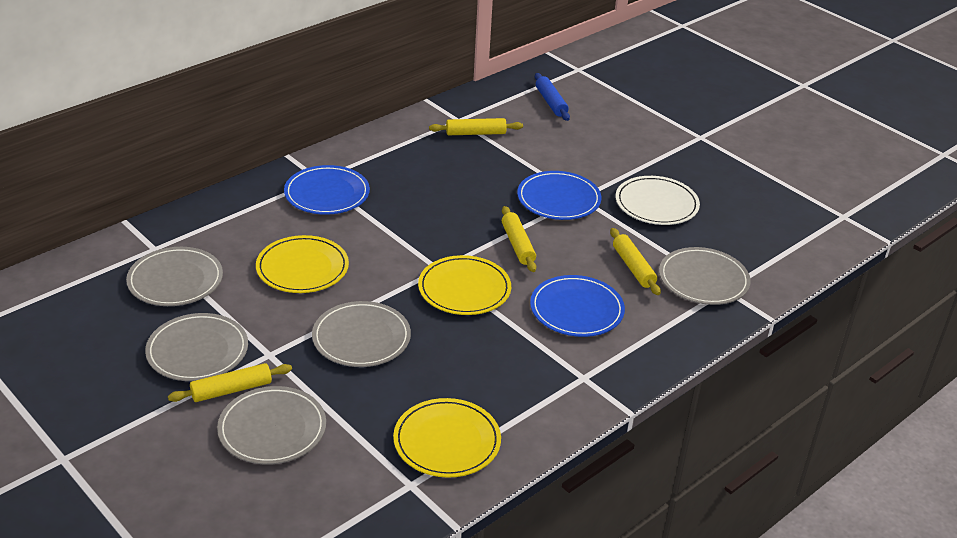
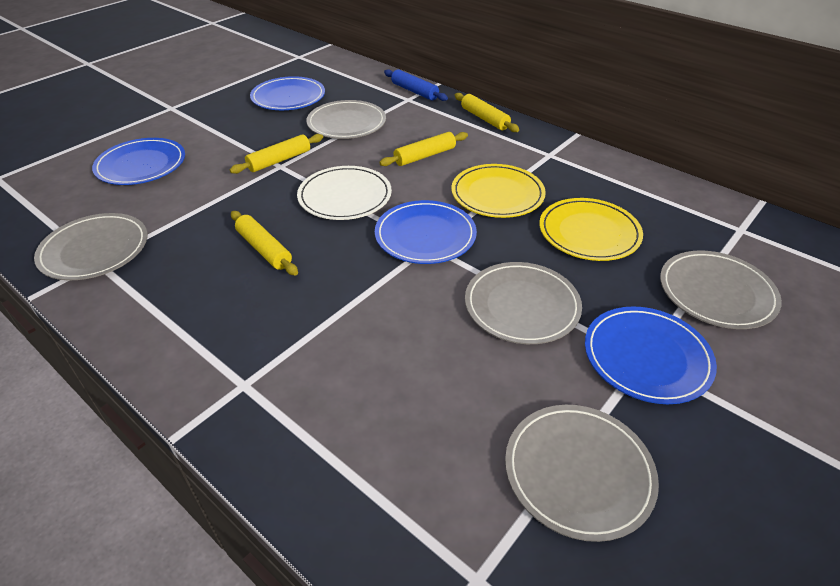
blue plate: [284,165,370,215] [517,171,601,220] [530,275,625,337] = 3 -> [92,138,185,185] [250,76,325,110] [375,200,477,264] [585,306,717,404] = 4
yellow plate: [256,235,349,293] [393,398,501,478] [418,255,511,315] = 3 -> [451,164,546,218] [539,198,643,261] = 2

